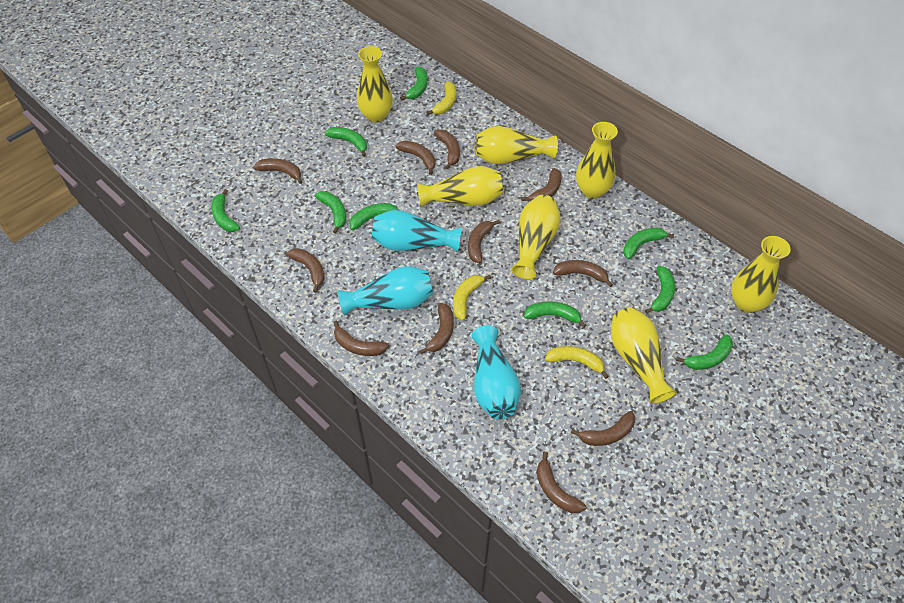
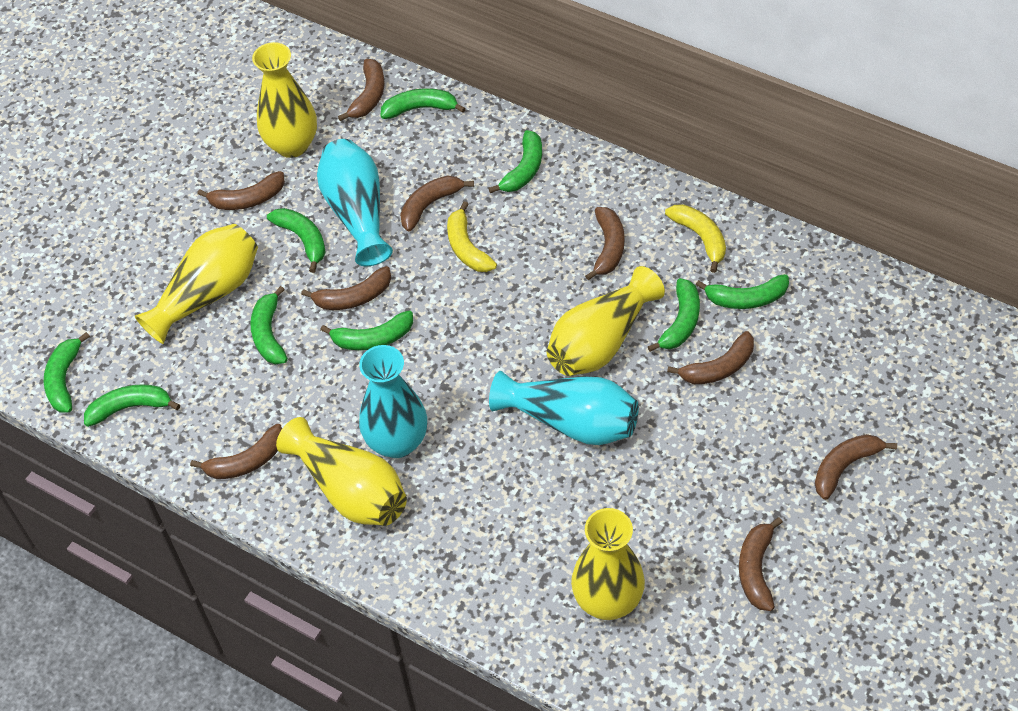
brown banana: [253,158,302,184] [286,248,325,293] [333,321,389,356] [396,140,435,175] [420,303,454,354] [434,129,460,169] [468,220,500,263] [522,168,562,201] [537,451,586,513] [553,260,613,287] [571,411,635,446] = 11 -> [190,424,282,479] [198,171,285,210] [301,266,391,310] [338,59,384,121] [400,176,474,232] [585,207,625,281] [667,331,754,384] [739,517,783,611] [815,434,897,500] = 9
yellow banana: [426,82,456,115] [453,275,491,320] [545,346,609,379] = 3 -> [447,201,497,272] [665,204,726,273] = 2
yellow vase: [357,46,393,123] [417,166,503,207] [475,126,558,164] [511,195,560,279] [576,122,618,199] [611,307,677,404] [731,236,791,313] = 7 -> [135,224,258,344] [252,42,317,158] [276,417,407,526] [547,266,665,376] [571,508,645,620] = 5

